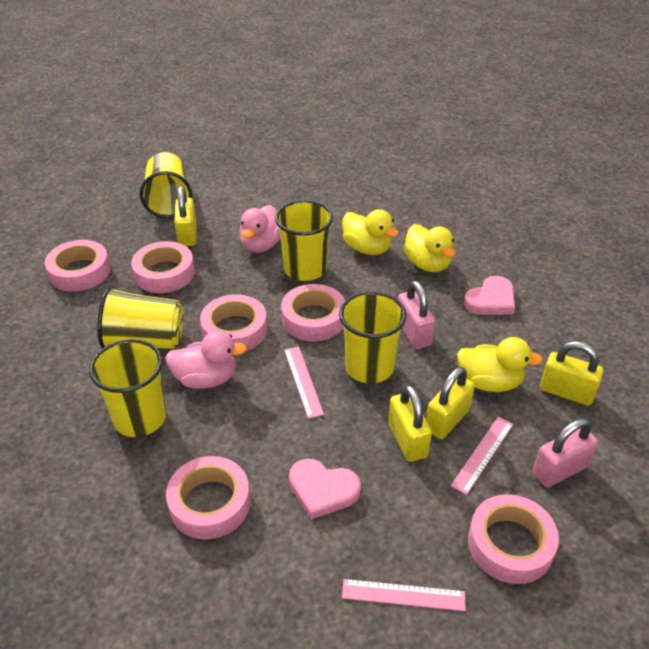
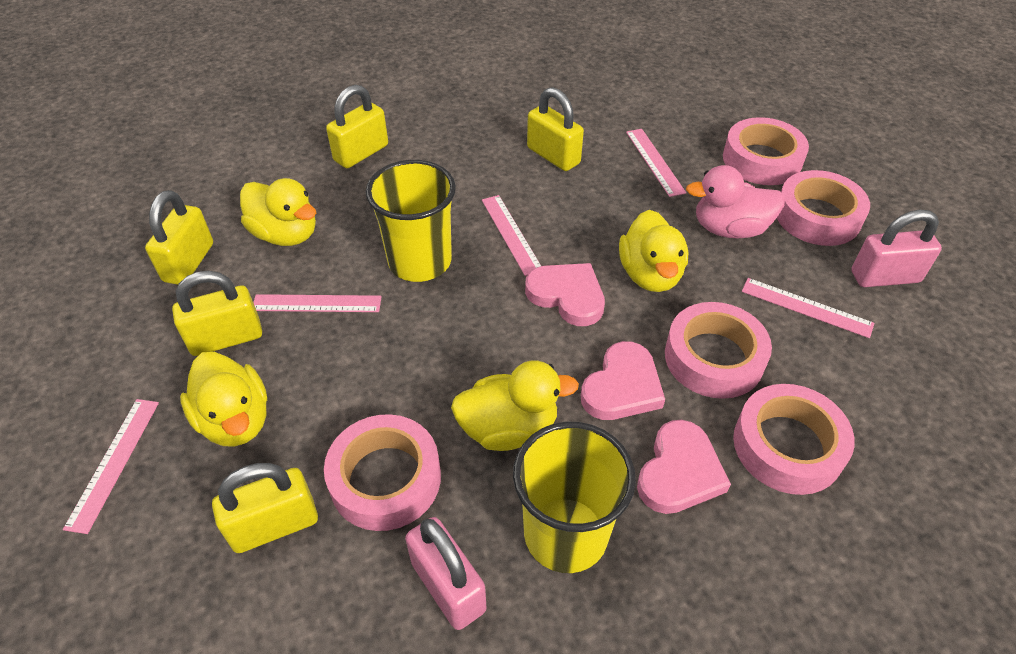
pink duck: [165,331,247,389] [239,205,281,253] = 2 -> [686,165,785,239] = 1
pink heart: [289,459,361,520] [464,276,515,315] = 2 -> [525,263,605,326] [581,341,665,420] [637,420,731,514] = 3
pink ruler: [284,347,324,419] [342,579,466,611] [451,417,513,495] = 3 -> [63,399,159,534] [253,294,382,312] [482,195,541,276] [626,129,686,197] [742,278,875,338] = 5
pink tape: [45,240,110,292] [131,241,195,293] [166,456,250,540] [200,294,267,351] [281,284,345,342] [468,494,559,584] = 6 -> [324,414,441,531] [665,302,772,399] [723,117,809,185] [733,384,855,495] [777,170,870,246] = 5
yellow cup: [89,339,166,437] [97,287,183,349] [140,152,192,218] [275,200,333,281] [339,291,406,384] = 5 -> [366,160,456,282] [513,422,636,573] = 2
yellow duck: [342,209,399,255] [403,224,456,272] [457,337,543,392] = 3 -> [180,352,267,447] [240,178,316,246] [451,360,579,451] [619,210,688,292] = 4
yellow padlock: [174,186,196,246] [388,385,432,462] [426,367,475,439] [540,341,603,406] = 4 -> [145,190,213,285] [172,271,262,356] [212,463,318,553] [326,85,388,168] [527,87,584,171] = 5

